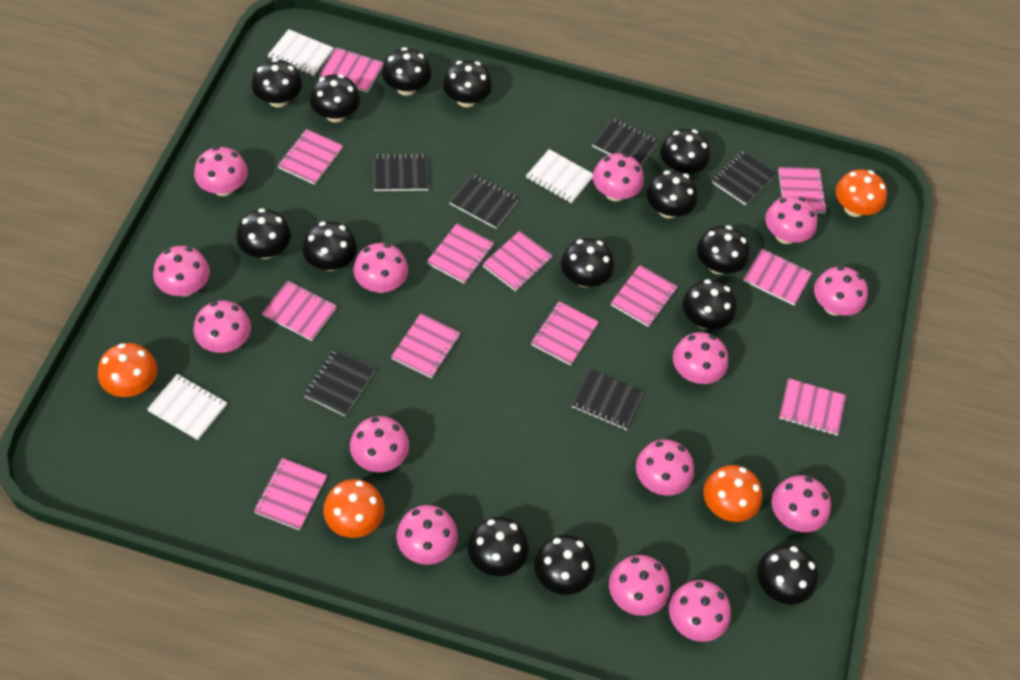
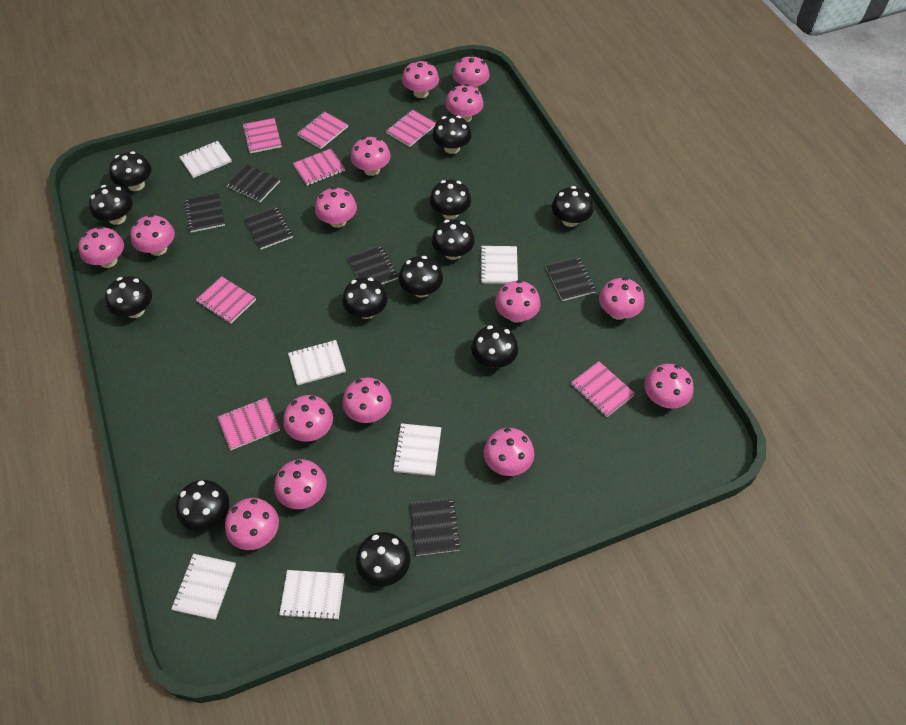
black mushroom: [236,208,291,259] [251,58,302,107] [302,221,357,271] [309,74,360,122] [382,47,432,96] [443,60,492,107] [468,517,529,576] [534,535,596,595] [561,238,614,287] [646,170,698,218] [660,129,710,175] [683,279,737,329] [697,225,750,274] [757,545,818,604] = 14 -> [89,185,133,225] [105,276,152,318] [109,151,152,191] [176,480,229,531] [342,277,388,319] [356,532,410,586] [399,256,443,297] [430,180,471,219] [432,115,472,154] [432,219,475,260] [471,325,518,368] [552,186,594,227] = 12
orange mushroom: [98,343,157,397] [323,479,385,538] [703,465,762,522] [836,169,887,217] = 4 -> none = 0
pink mushroom: [153,246,210,296] [193,301,251,353] [194,146,248,196] [350,416,409,472] [353,243,408,293] [396,505,458,565] [593,153,644,201] [609,555,670,616] [636,439,694,496] [669,580,731,642] [673,332,728,384] [765,196,817,244] [772,475,831,532] [814,266,868,316] = 14 -> [79,226,124,268] [130,214,175,256] [225,498,279,550] [274,459,327,509] [283,395,333,442] [315,187,357,228] [343,377,392,423] [351,137,391,176] [402,60,439,98] [446,84,484,122] [453,55,490,90] [484,428,534,476] [495,280,541,323] [599,277,644,320] [645,364,694,409] = 15
pink notebook: [254,458,327,530] [262,281,337,341] [278,129,343,185] [319,47,384,93] [391,313,461,379] [427,223,494,284] [482,231,553,291] [531,301,599,366] [611,265,678,327] [743,248,812,306] [778,167,827,214] [779,378,846,436] = 12 -> [196,276,256,323] [217,397,280,451] [242,118,282,153] [293,149,345,186] [297,112,348,149] [386,110,436,147] [571,361,635,417] = 7
white notebook: [147,374,227,440] [268,29,334,76] [526,149,593,204] = 3 -> [171,554,236,620] [179,141,232,178] [279,570,345,621] [288,340,346,386] [392,423,441,476] [480,246,518,284] = 6

